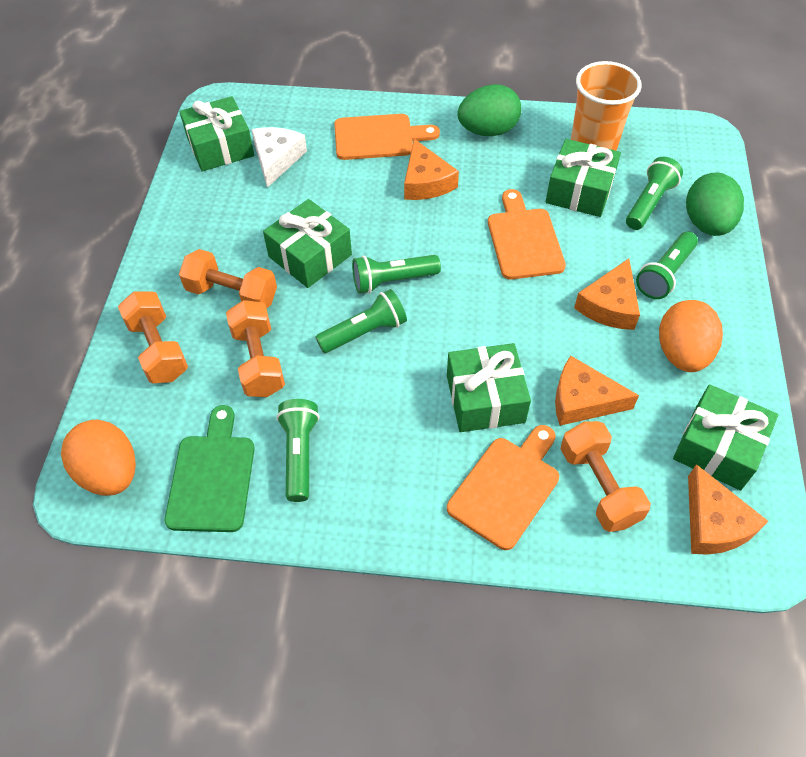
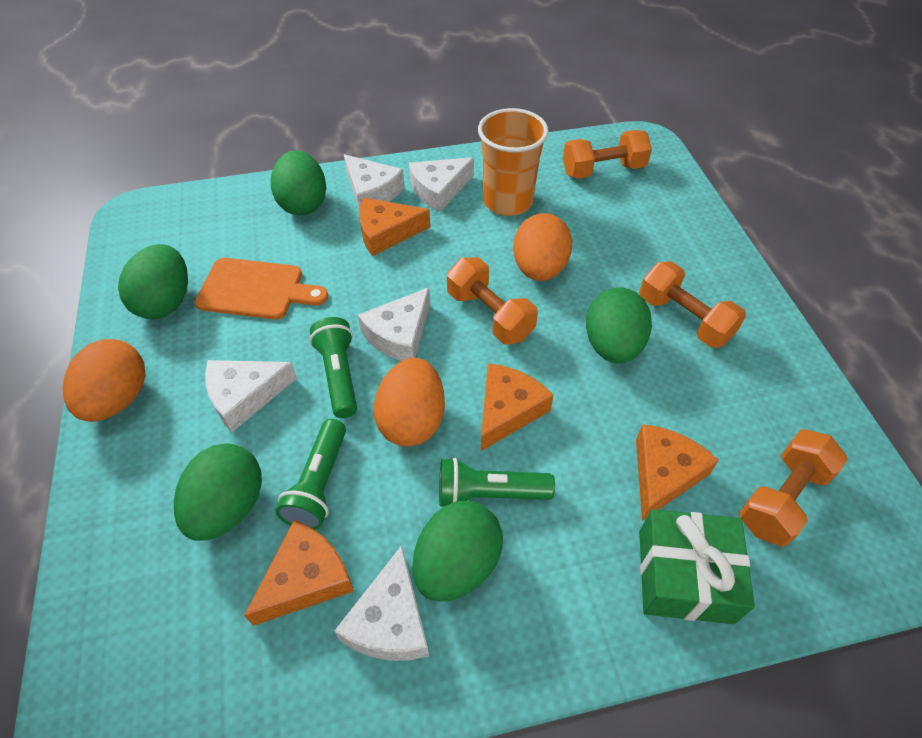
green cutting board: [165,405,255,532] = 1 -> none = 0
green egg: [457,84,521,136] [686,172,744,236] = 2 -> [118,244,188,319] [174,443,262,541] [271,150,326,215] [413,501,503,602] [586,288,652,364] = 5
green flashlight: [276,399,319,502] [315,289,407,353] [352,255,441,294] [626,157,683,230] [636,232,698,299] = 5 -> [276,419,346,530] [309,317,357,418] [439,458,555,506] = 3
green gift: [180,96,254,171] [263,199,352,288] [447,343,531,432] [546,139,621,217] [673,384,778,490] = 5 -> [639,509,755,624] = 1
orange cutting board: [334,114,440,160] [447,425,559,550] [488,189,566,279] = 3 -> [195,258,328,319] = 1
orange egg: [61,420,136,496] [659,300,723,372] = 2 -> [63,339,146,422] [373,358,445,447] [513,213,572,281] = 3
white cheese: [251,127,307,188] = 1 -> [205,360,297,432] [334,545,429,661] [344,154,405,211] [358,287,430,361] [409,157,474,212] = 5

